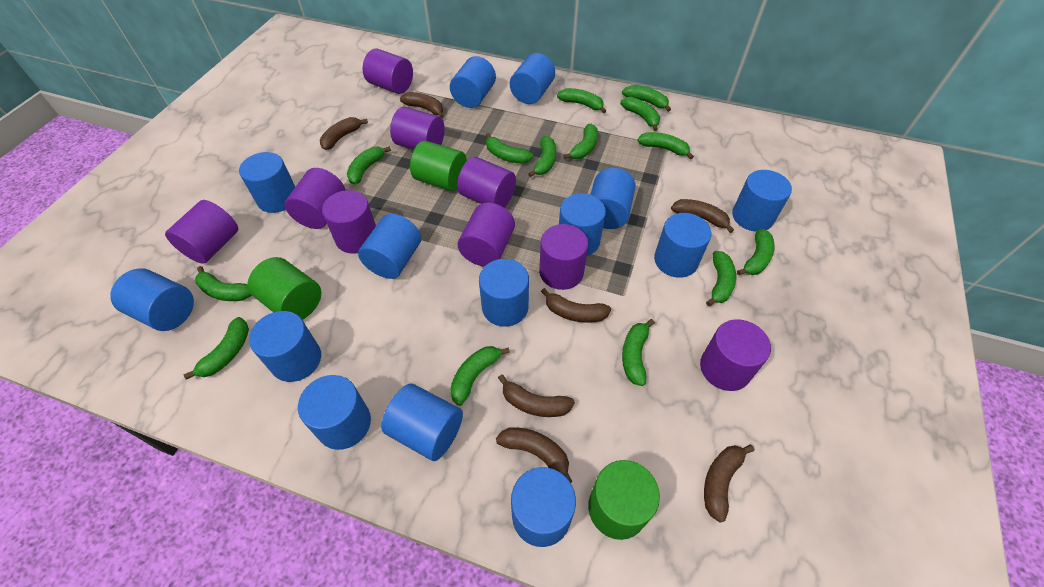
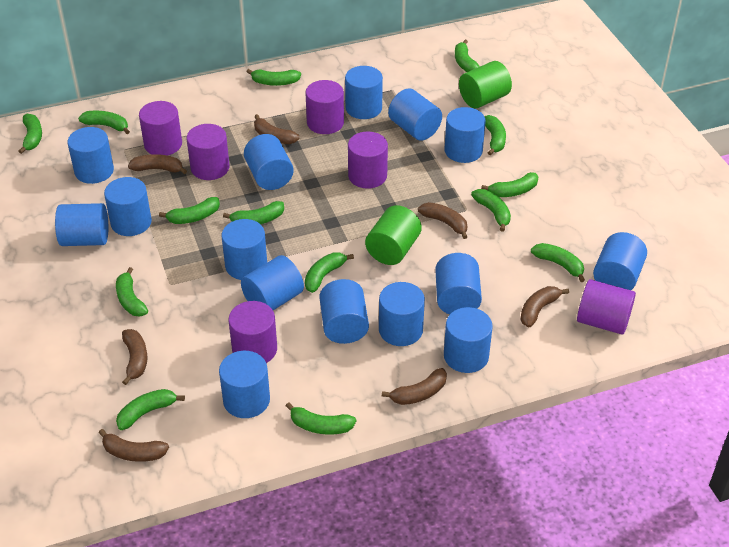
blue cylinder: [110,268,194,331] [239,152,295,213] [249,311,321,382] [298,375,371,450] [358,214,421,279] [381,384,463,461] [450,56,496,108] [479,259,529,327] [510,53,555,104] [511,467,576,547] [559,193,606,256] [590,168,636,229] [654,213,711,278] [732,170,792,232] = 14 -> [55,203,108,246] [67,127,114,184] [104,177,152,236] [219,351,270,418] [222,219,267,280] [241,255,304,310] [244,134,294,190] [319,279,369,344] [345,66,383,119] [379,282,425,346] [388,89,442,141] [435,253,482,314] [444,307,493,373] [445,107,486,163] [593,232,647,290] = 15
green cylinder: [248,257,321,320] [410,141,467,191] [588,460,660,540] = 3 -> [365,205,422,265] [459,61,512,108] = 2
purple cylinder: [165,200,238,264] [285,168,345,229] [322,190,376,254] [363,49,413,94] [390,107,445,150] [457,157,516,208] [457,203,515,267] [539,224,588,290] [700,319,771,391] = 9 -> [139,101,182,156] [186,124,230,180] [228,301,277,363] [305,80,344,134] [348,132,388,189] [577,279,636,335] = 6

